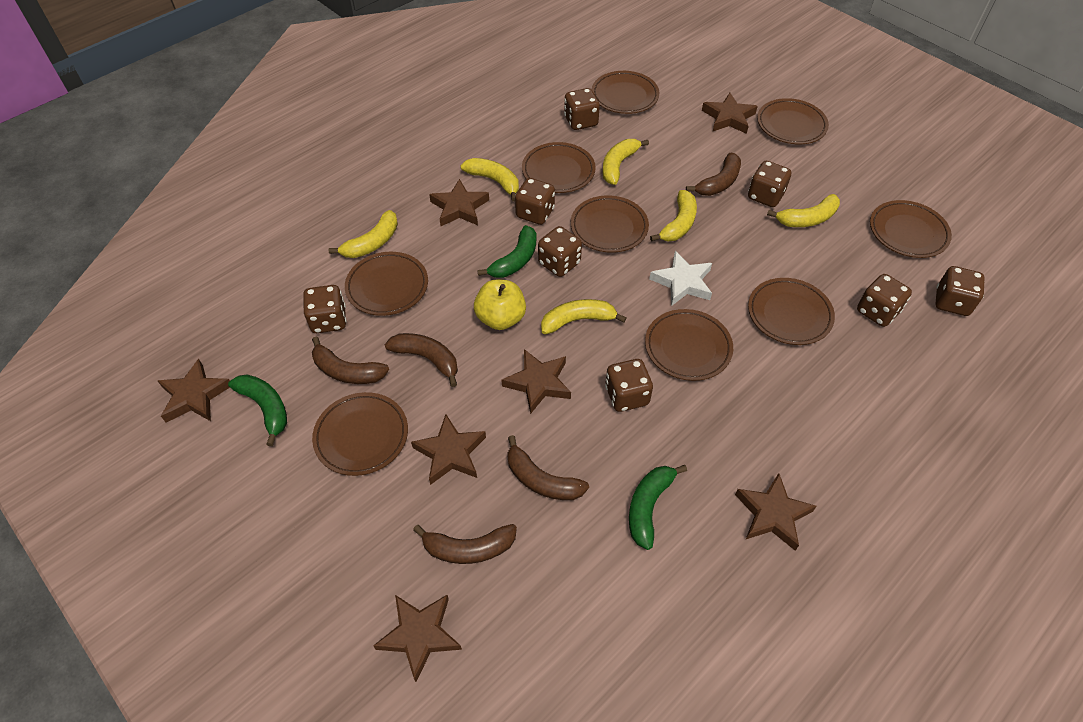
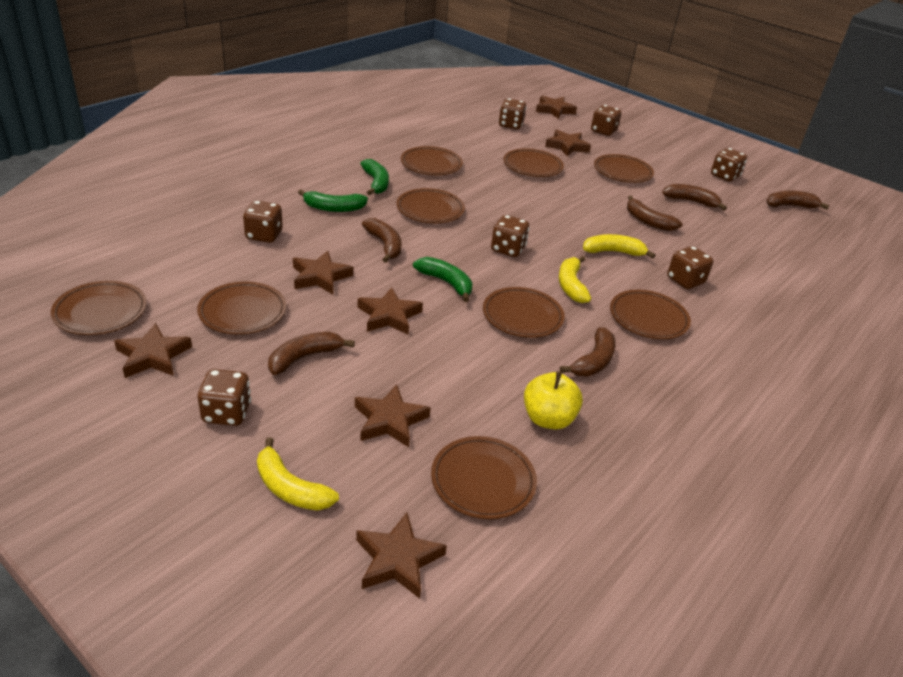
brown banana: [312,337,389,384] [385,333,458,387] [413,524,517,564] [507,435,589,500] [686,153,741,196] = 5 -> [268,332,355,375] [362,218,402,263] [560,327,616,376] [627,196,683,231] [662,184,727,211] [766,190,829,209] = 6
brown dice: [303,285,346,333] [515,178,555,225] [538,226,582,277] [564,88,600,130] [605,359,653,412] [748,161,791,207] [857,274,912,327] [935,266,985,316] = 8 -> [198,369,251,426] [243,201,283,243] [491,215,530,257] [498,98,527,129] [591,105,622,136] [667,246,713,289] [711,148,747,182] = 7
white star: [649,251,712,306] = 1 -> none = 0
yellow banana: [329,210,398,258] [460,158,519,201] [541,299,626,334] [602,139,649,185] [650,190,697,241] [767,194,840,227] = 6 -> [257,437,339,511] [559,256,591,303] [583,234,655,259] = 3

